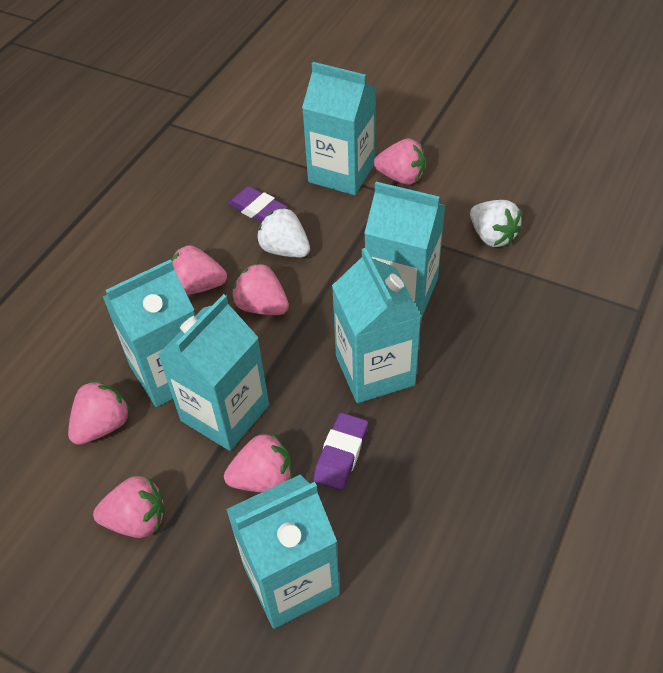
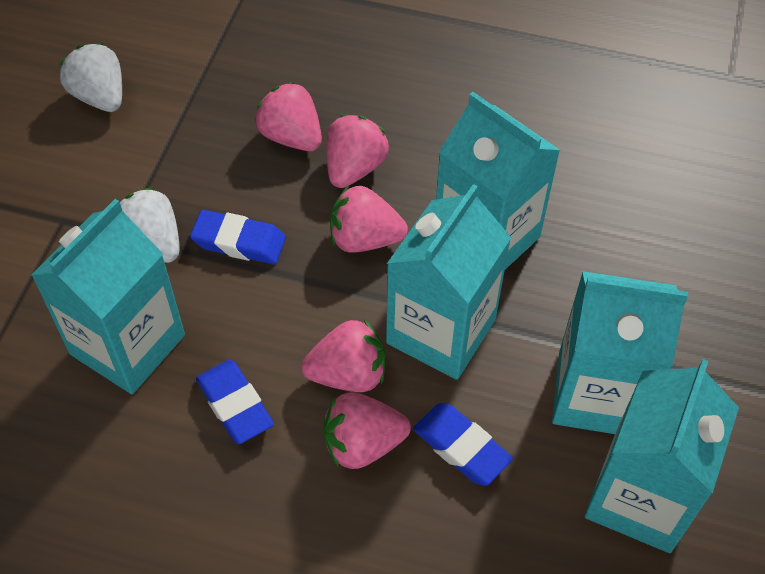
blue eraser: none = 0 -> [190,210,286,264] [196,360,274,444] [413,403,513,486] = 3
pink strawberry: [68,381,130,445] [93,476,165,538] [171,245,227,295] [224,433,292,492] [232,263,289,315] [374,139,425,185] = 6 -> [255,82,322,151] [301,320,385,392] [324,392,411,469] [327,115,389,188] [330,186,408,253] = 5
purple eraser: [228,186,288,223] [313,413,368,490] = 2 -> none = 0
turquoise carton: [103,260,195,407] [158,294,269,451] [226,475,340,629] [302,62,376,195] [332,248,422,403] [364,182,446,319] = 6 -> [31,199,185,394] [386,184,511,380] [436,92,560,269] [552,271,688,434] [584,359,739,553] = 5

